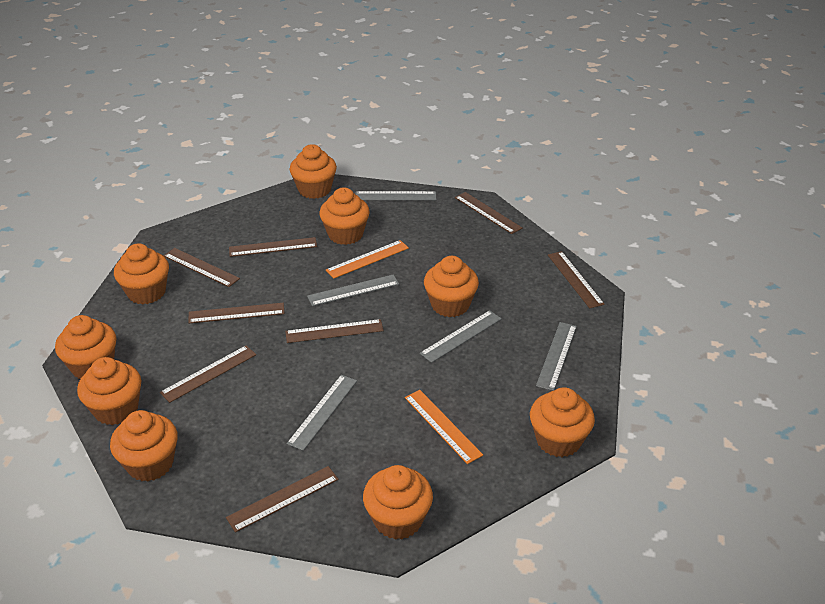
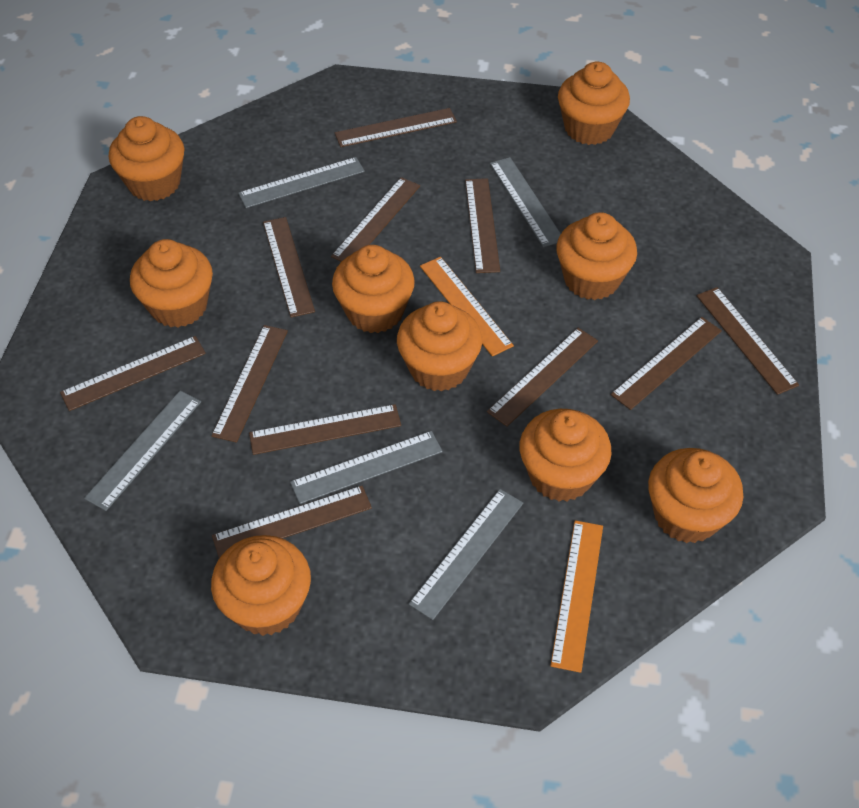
brown ruler: [160,345,256,403] [164,248,240,287] [188,303,285,323] [226,466,339,533] [229,237,317,257] [285,319,384,343] [455,192,522,234] [548,251,604,308] = 8 -> [60,336,206,411] [211,325,288,443] [212,486,372,558] [249,404,401,455] [263,217,315,317] [331,177,420,262] [335,108,457,147] [465,178,500,273] [487,328,598,426] [610,317,722,410] [697,287,799,395] = 11

